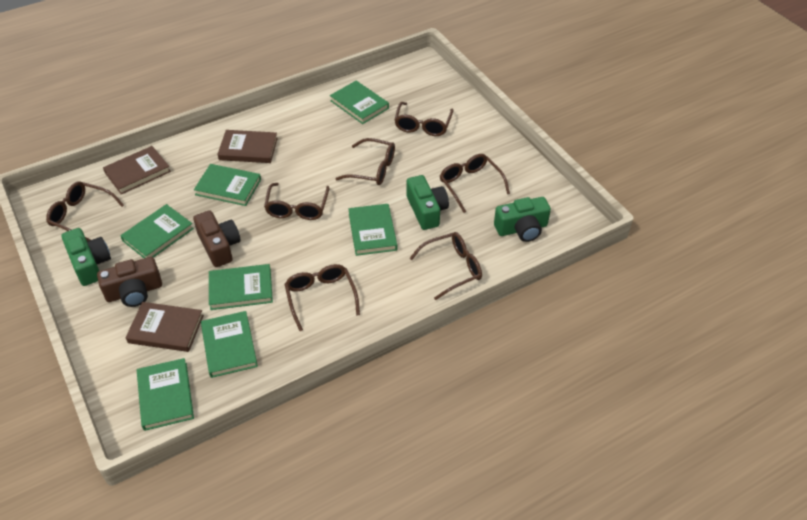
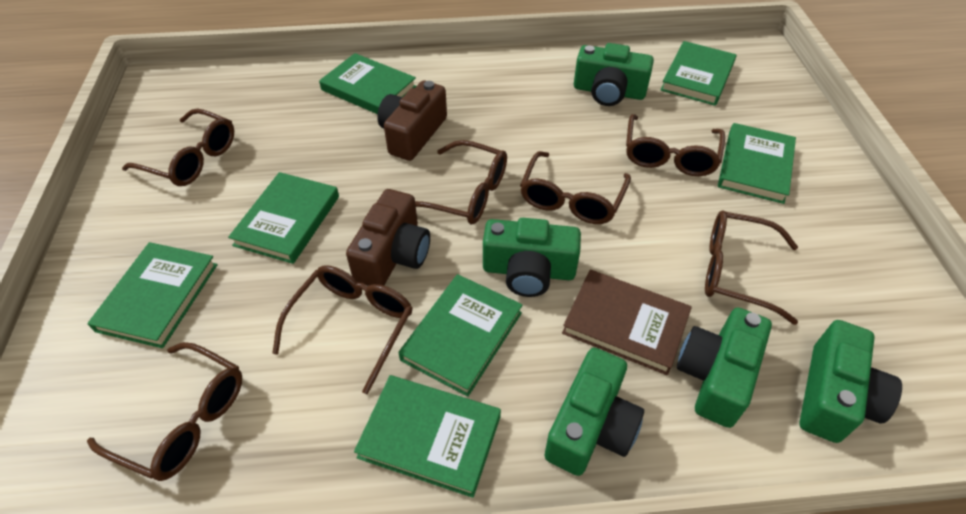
brown book: [103,146,171,194] [125,302,204,352] [217,130,278,163] = 3 -> [562,270,692,375] = 1
green camera: [62,228,111,286] [407,175,449,230] [494,197,551,242] = 3 -> [483,218,581,297] [545,348,644,476] [574,43,654,106] [677,308,772,428] [799,320,902,443] = 5

